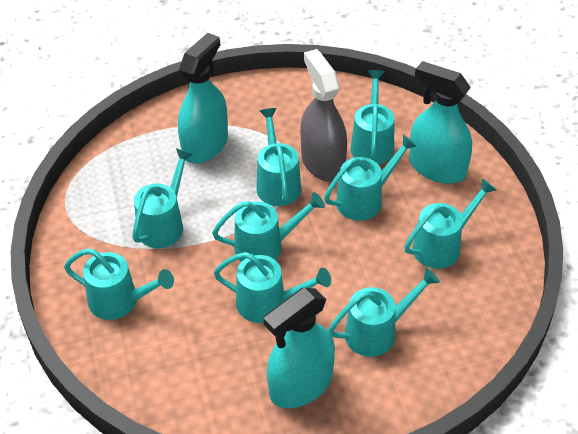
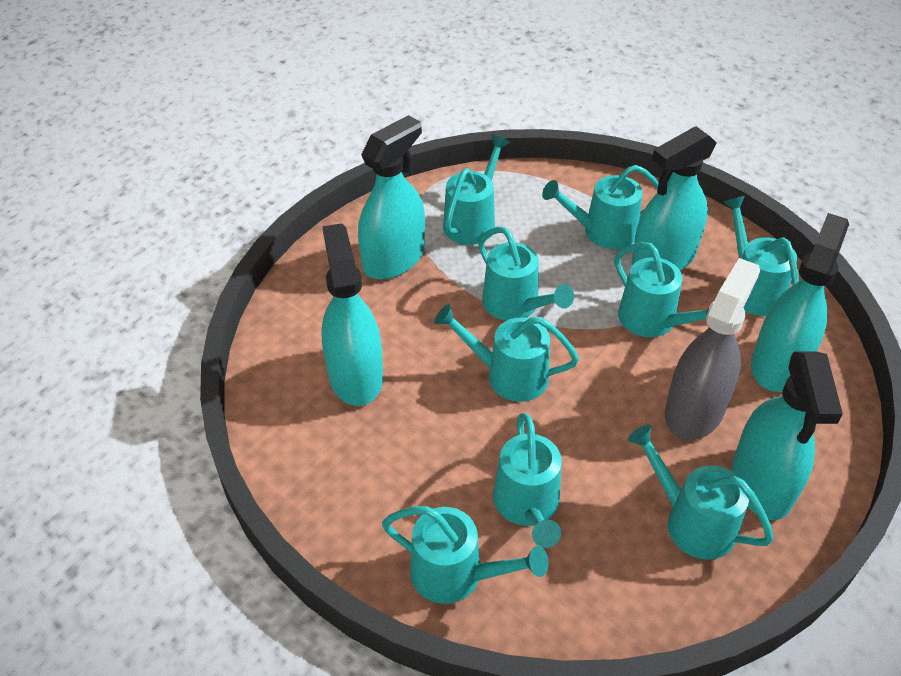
turquoise spray bottle: [178,33,228,163] [264,287,335,408] [409,61,472,184] = 3 -> [321,223,383,406] [358,115,425,280] [632,126,717,270] [732,351,843,520] [751,213,849,392] = 5

